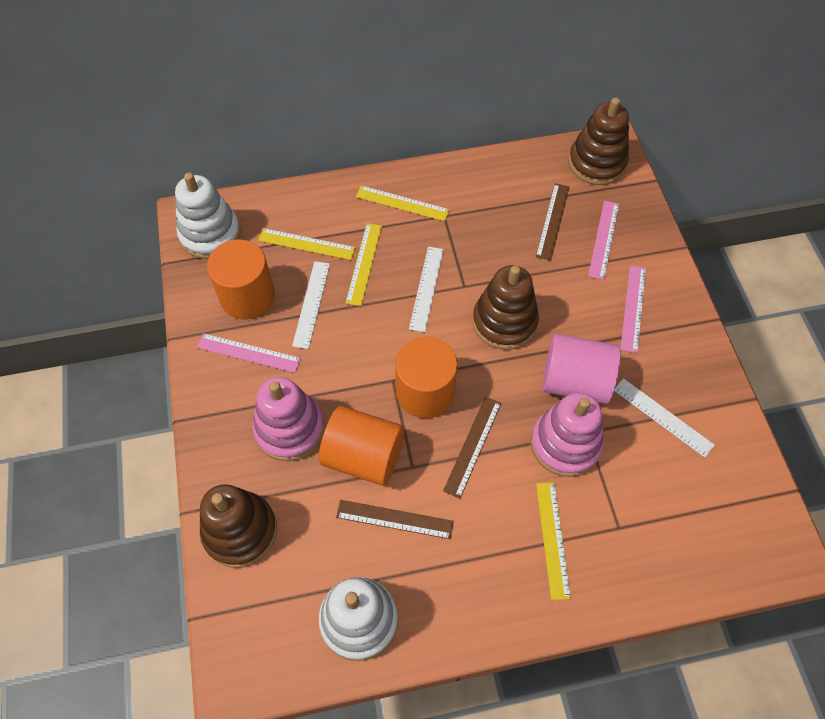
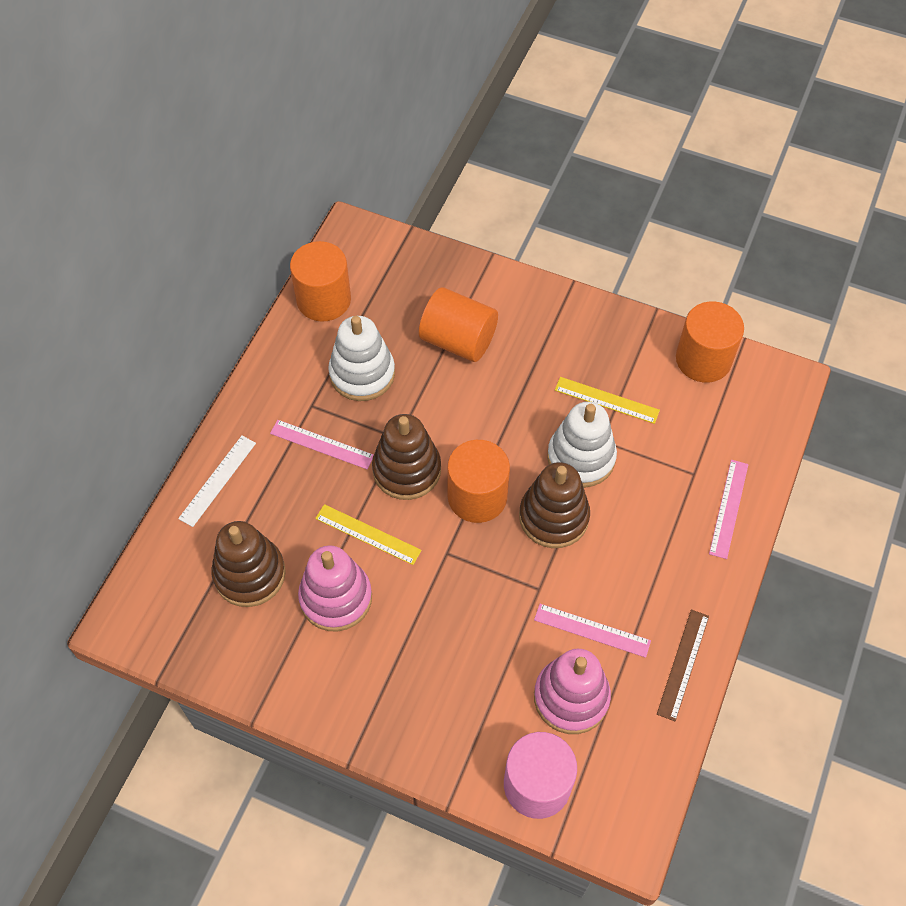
brown ruler: [336,500,454,539] [443,397,501,499] [536,183,569,261] = 3 -> [657,609,709,721] = 1
orange cylinder: [207,239,275,320] [319,406,404,486] [395,336,458,418] = 3 -> [290,241,351,322] [419,287,498,362] [447,440,510,523] [676,301,744,383] = 4
white ruler: [292,261,330,349] [409,247,444,332] [614,378,715,458] = 3 -> [178,436,256,527] = 1
yellow ruler: [258,228,355,260] [346,223,382,306] [356,185,450,221] [536,482,571,600] = 4 -> [315,504,422,565] [555,377,660,424] = 2

